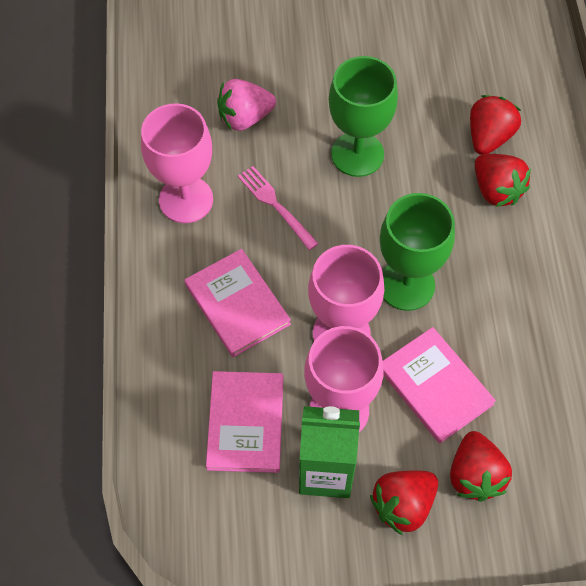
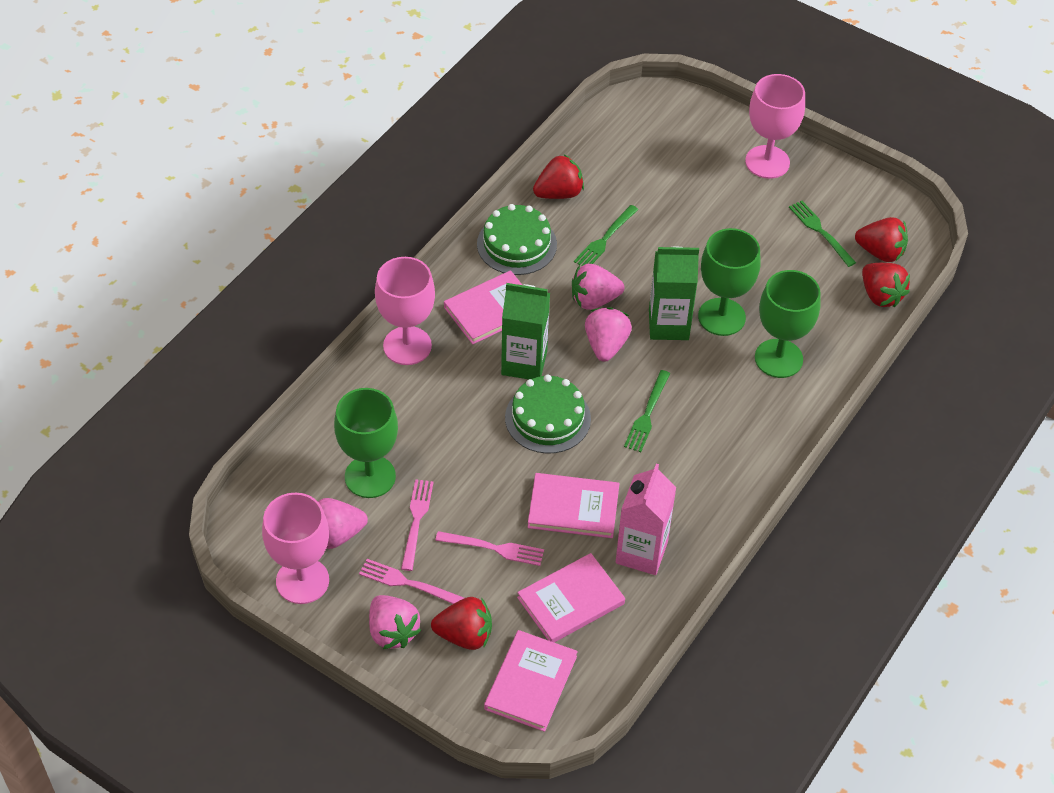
green cake: none = 0 -> [477,204,557,275] [505,374,591,453] = 2
green carton: [299,406,360,498] = 1 -> [501,283,550,379] [649,247,699,340] = 2
green fork: none = 0 -> [574,205,638,266] [624,370,670,452] [789,201,856,267] = 3
green goblet: [329,56,398,177] [380,193,455,311] = 2 -> [334,388,398,498] [698,228,760,336] [755,270,821,378] = 3
pink book: [184,249,291,357] [206,371,283,473] [383,327,496,444] = 3 -> [444,270,522,344] [484,630,577,732] [517,553,625,643] [528,473,619,538] = 4
pink carton: none = 0 -> [616,464,676,575] = 1
pink fork: [238,166,319,250] = 1 -> [359,559,464,604] [401,479,434,571] [435,531,544,566] = 3
pink strawberry: [217,79,276,131] = 1 -> [318,498,368,549] [369,595,421,649] [572,264,625,310] [585,307,632,362] = 4

